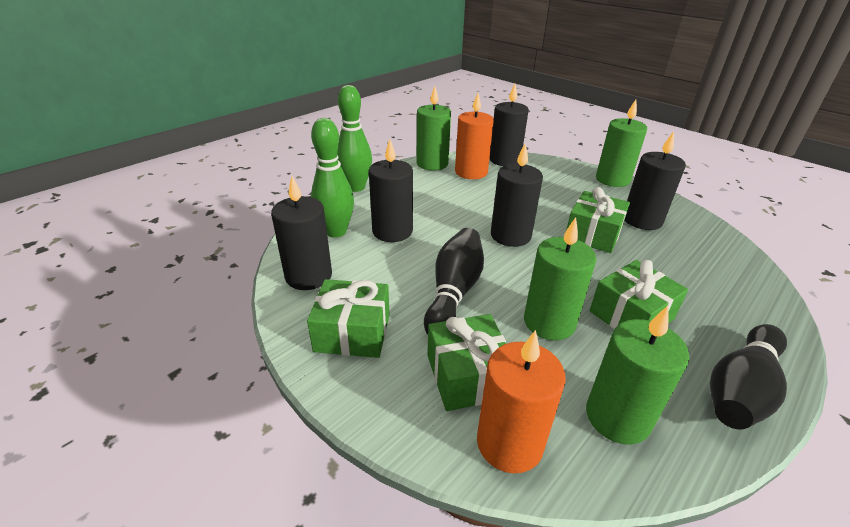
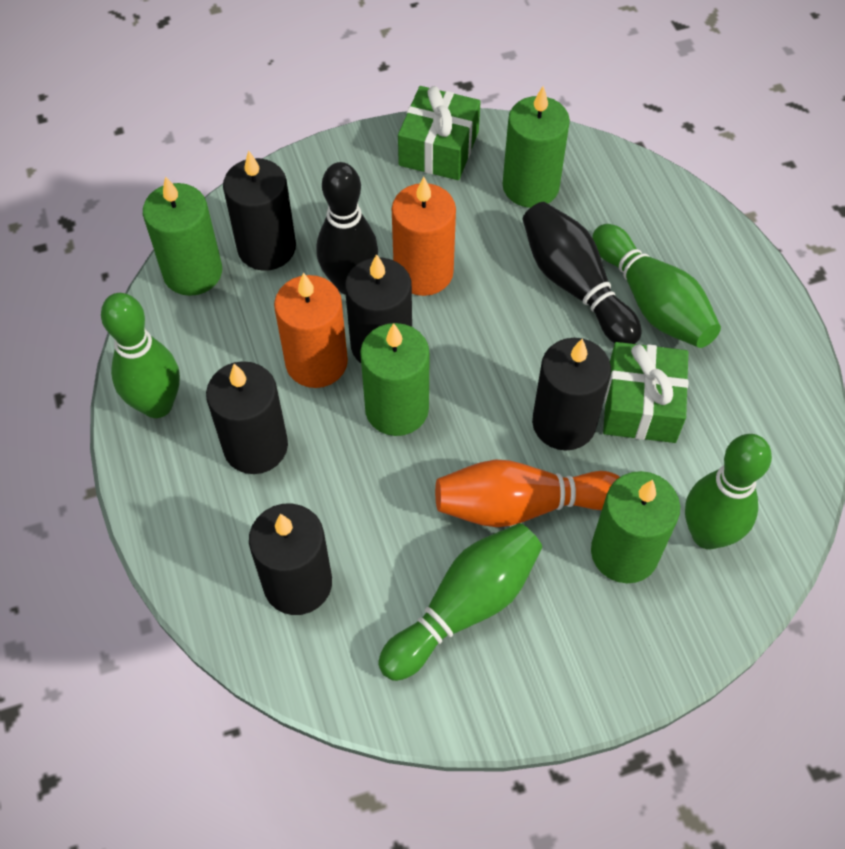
green bowling pin: [311,118,354,238] [337,85,372,192] = 2 -> [101,293,180,418] [379,523,542,681] [592,224,721,348] [685,434,772,549] = 4
green gift: [307,279,389,358] [427,314,506,411] [566,187,630,253] [590,260,688,329] = 4 -> [398,86,481,180] [603,342,688,443] = 2
orange bowling pin: none = 0 -> [435,459,620,527] = 1

